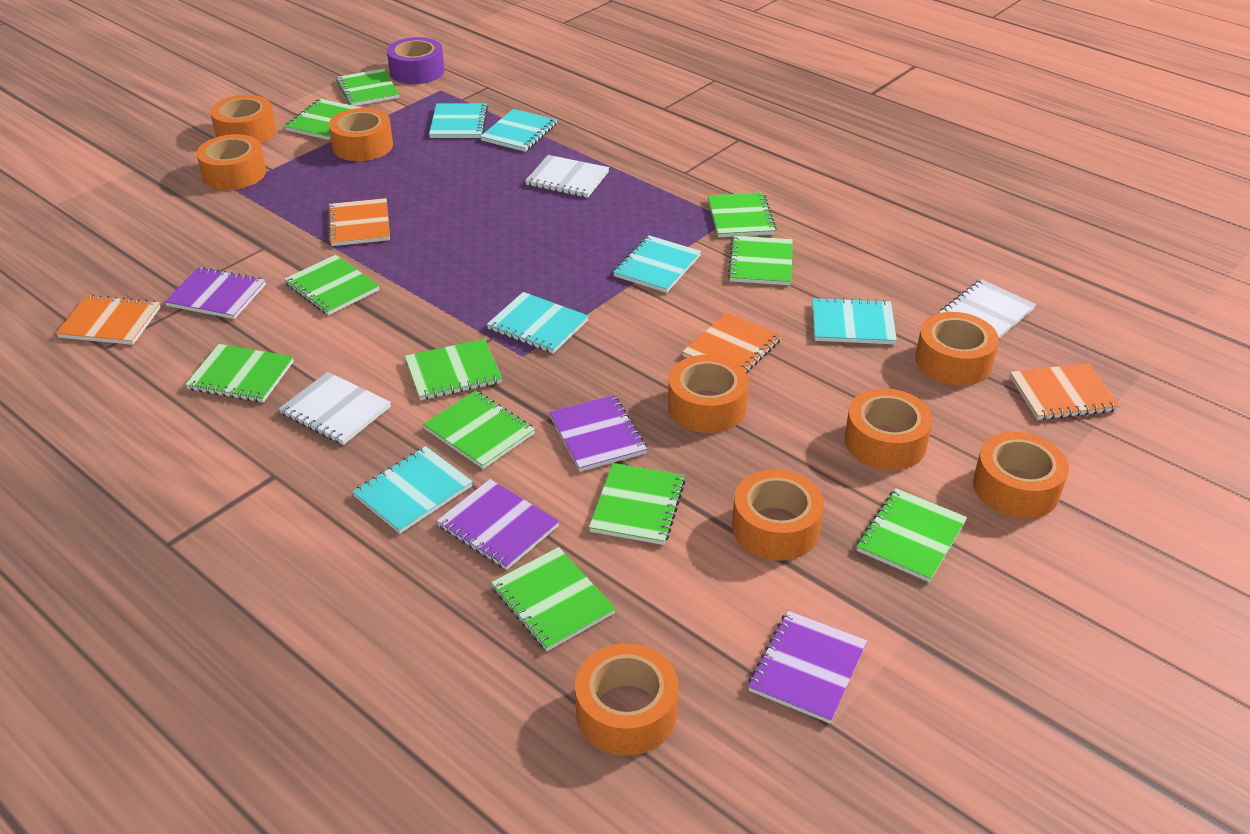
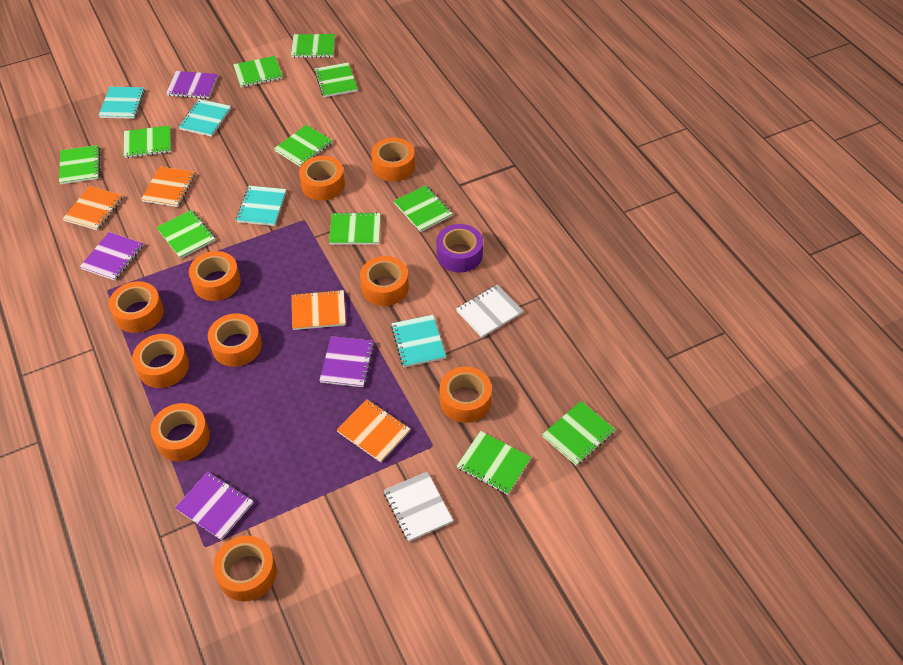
orange tape: [197,134,266,190] [210,95,276,143] [329,108,393,161] [575,643,678,756] [668,355,749,433] [732,469,824,561] [845,388,933,470] [915,312,999,386] [973,432,1069,519] = 9 -> [109,281,164,333] [132,334,189,388] [150,403,210,461] [189,251,241,301] [208,313,262,367] [213,535,277,601] [299,156,345,201] [360,256,409,306] [371,138,415,182] [440,367,492,423] = 10
turquoise notebook: [352,446,473,534] [429,104,488,138] [480,109,557,152] [487,292,589,354] [613,235,701,293] [812,297,897,344] = 6 -> [98,87,145,119] [179,99,231,137] [236,186,286,226] [391,315,446,367] = 4
white notebook: [279,372,391,445] [525,155,609,198] [939,279,1036,338] = 3 -> [383,472,453,542] [456,285,523,338] = 2

